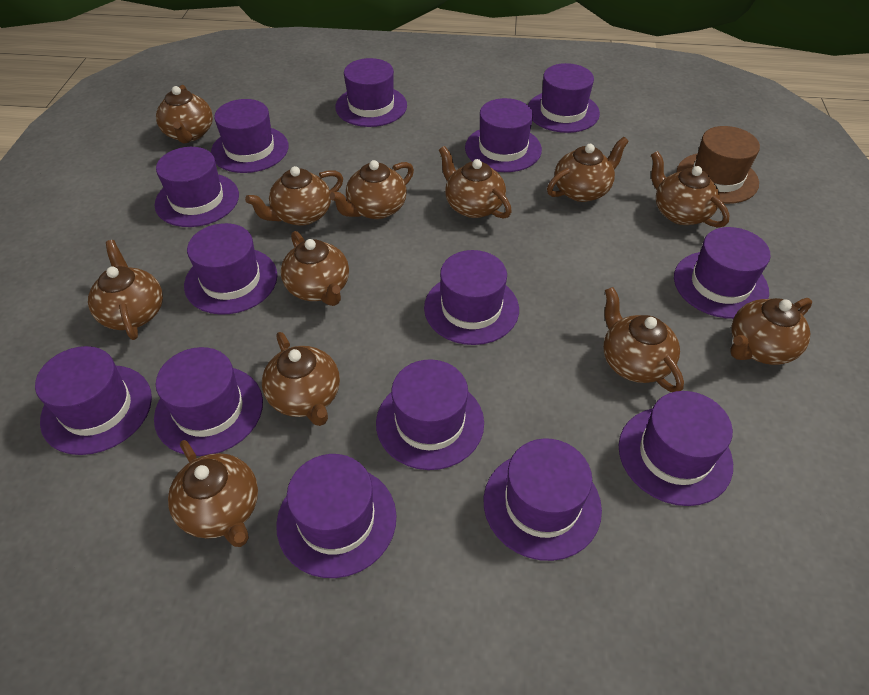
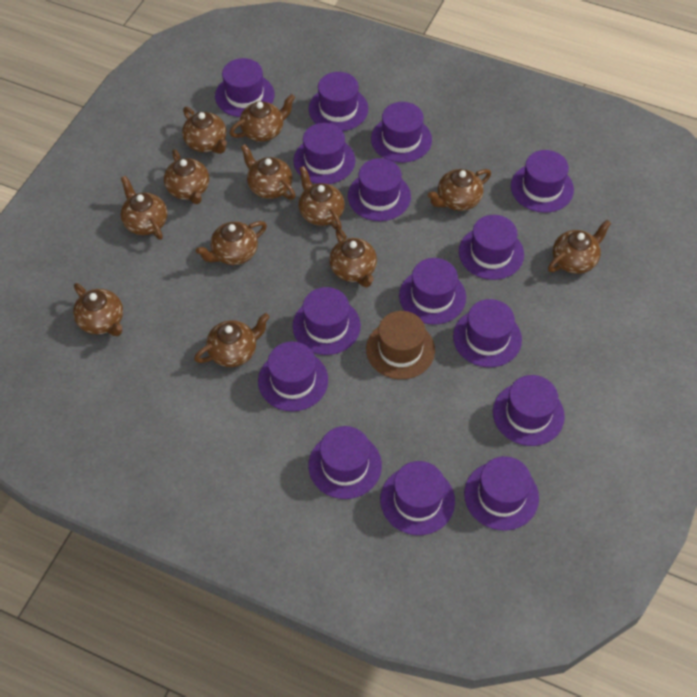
purple hat: [35,346,152,455] [154,147,239,227] [154,347,263,456] [184,223,278,315] [211,99,289,173] [276,454,397,578] [335,58,407,127] [376,359,484,470] [424,250,519,345] [465,98,542,172] [484,438,602,561] [528,63,600,133] [619,391,733,506] [674,227,771,319] = 14 -> [215,58,274,117] [258,341,328,411] [292,287,361,355] [293,123,355,184] [308,72,368,131] [308,426,382,499] [348,158,411,221] [371,102,432,163] [380,461,455,535] [399,258,466,325] [453,299,522,367] [459,215,524,280] [464,456,539,530] [493,375,565,446] [511,150,574,213] = 15

